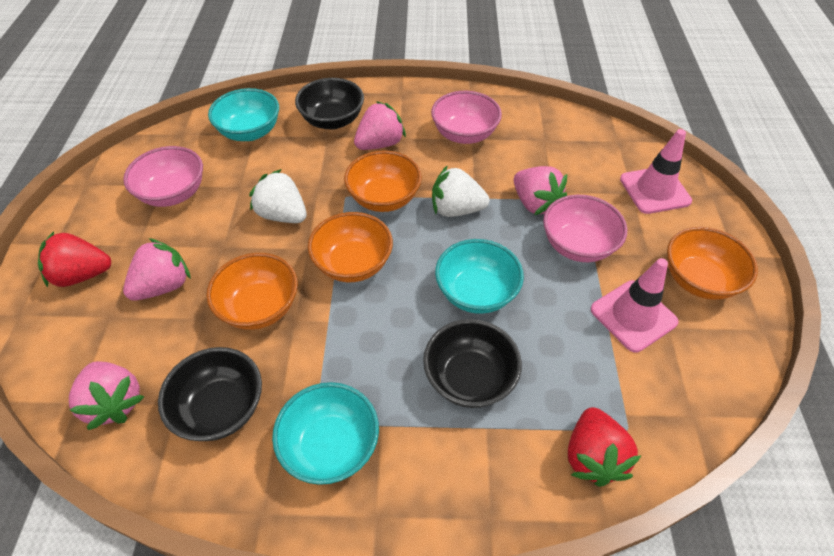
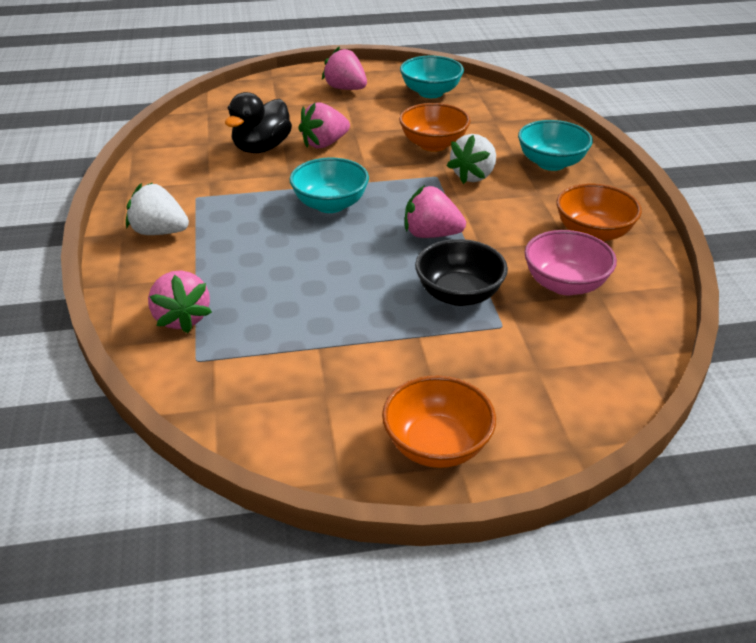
black bowl: [158,347,262,441] [295,78,364,130] [423,319,522,408] = 3 -> [415,239,508,306] = 1
black duck: none = 0 -> [225,92,292,153] = 1
orange bowl: [206,253,298,330] [308,212,393,282] [344,150,422,212] [667,227,758,300] = 4 -> [382,375,496,468] [399,103,471,152] [556,184,642,242] = 3
pink bowl: [123,146,203,207] [431,91,502,144] [543,195,627,262] = 3 -> [524,230,617,295] = 1
pink traffic cone: [591,258,679,353] [620,129,692,214] = 2 -> none = 0
red strawberry: [38,231,111,288] [568,407,642,487] = 2 -> none = 0

